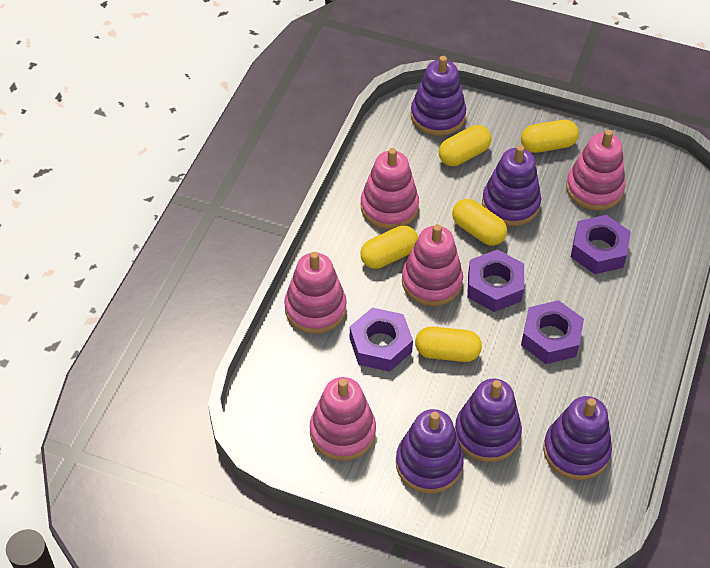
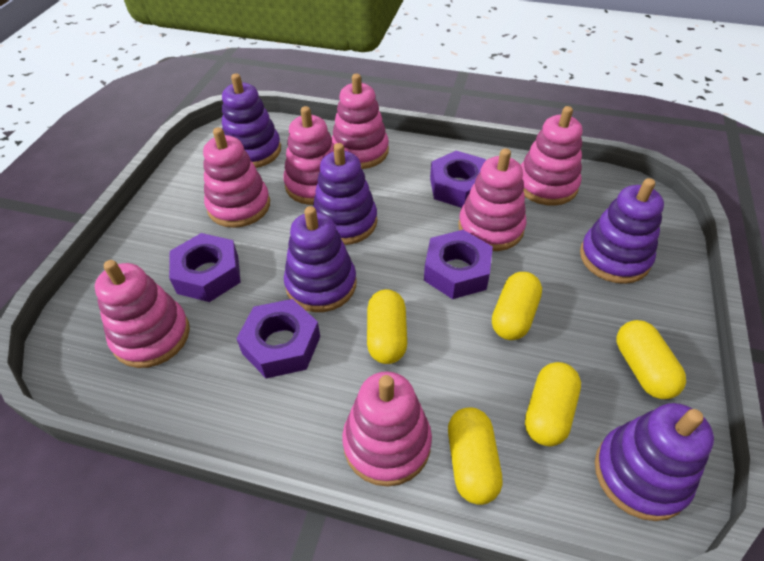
pink stacking toy: [284,252,347,334] [310,377,376,461] [361,148,419,229] [402,224,463,306] [566,130,625,211] = 5 -> [95,260,190,368] [203,127,270,228] [283,106,334,205] [332,74,389,169] [342,371,432,487] [458,148,526,251] [521,106,582,206] = 7

